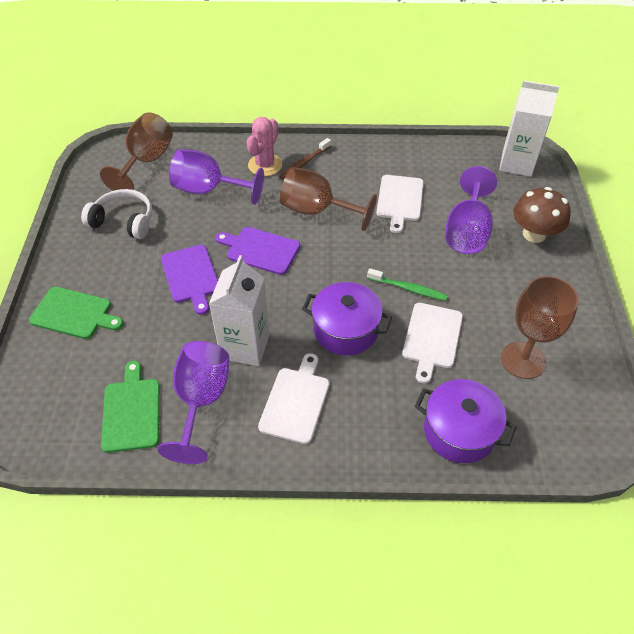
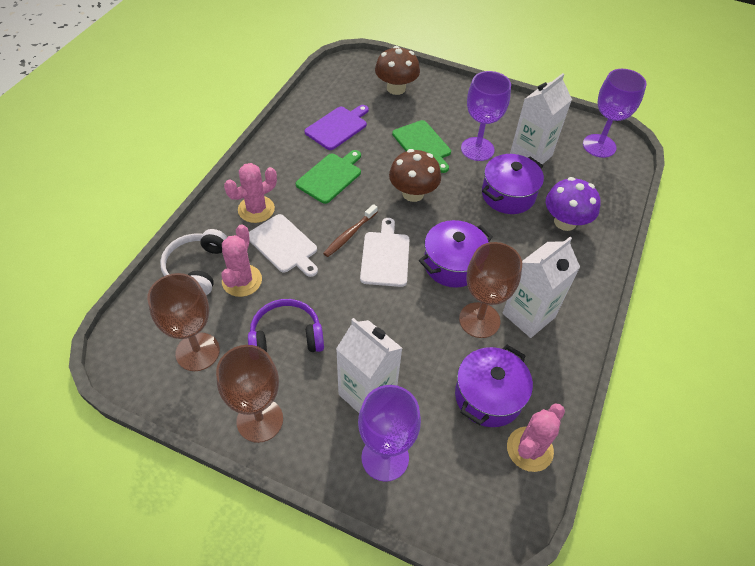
brown mushroom: [513,187,570,243] = 1 -> [375,46,420,95] [389,149,441,202] = 2
green toothbrush: [367,268,448,301] = 1 -> none = 0
pink cactus: [247,117,282,176] = 1 -> [221,224,262,297] [224,163,277,223] [507,403,565,472] = 3
purple cutting board: [161,245,218,315] [215,227,300,275] = 2 -> [305,105,369,150] = 1
purple headphones: none = 0 -> [248,299,324,352] = 1
purple mushroom: none = 0 -> [546,177,600,231] = 1
purple pot: [302,282,392,356] [415,379,516,463] = 2 -> [419,220,493,288] [455,345,533,427] [482,154,544,214] = 3
white carton: [209,255,270,366] [499,80,560,177] = 2 -> [336,318,402,413] [503,237,580,338] [510,73,572,164] = 3
white cutting board: [258,353,330,444] [376,175,424,233] [402,303,463,384] = 3 -> [249,214,318,277] [360,218,410,287] = 2

